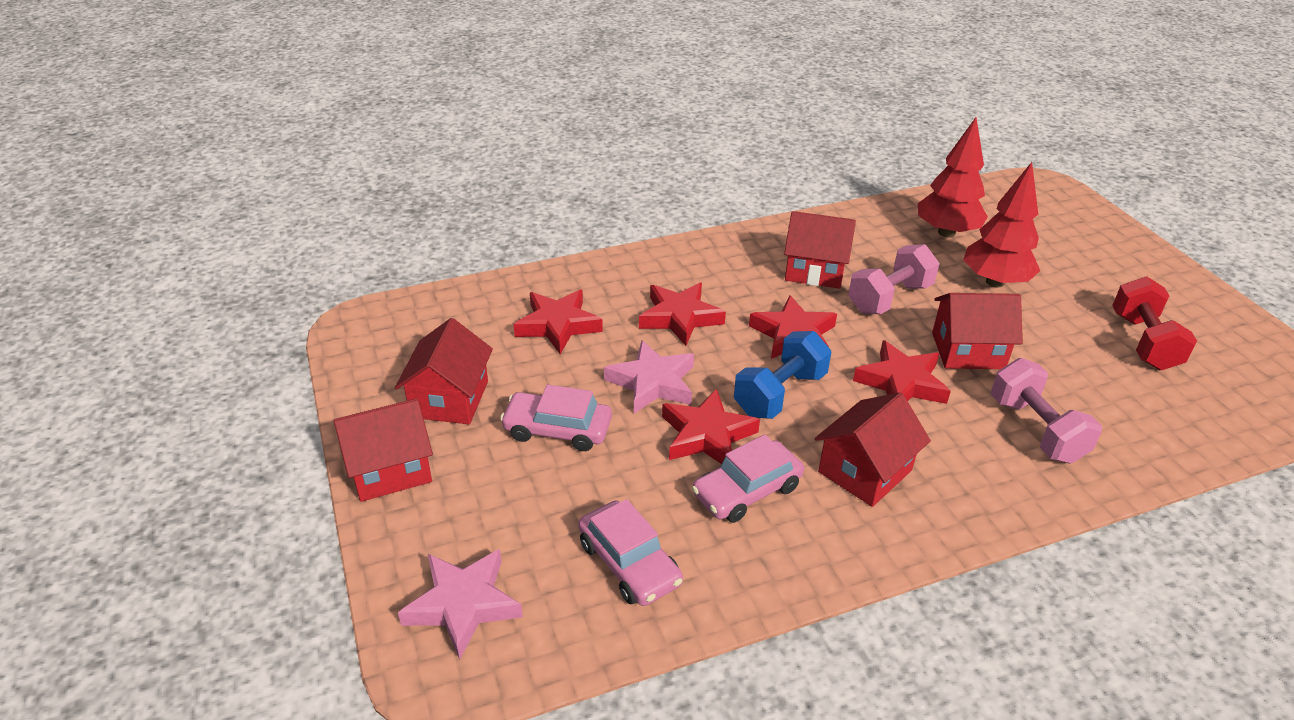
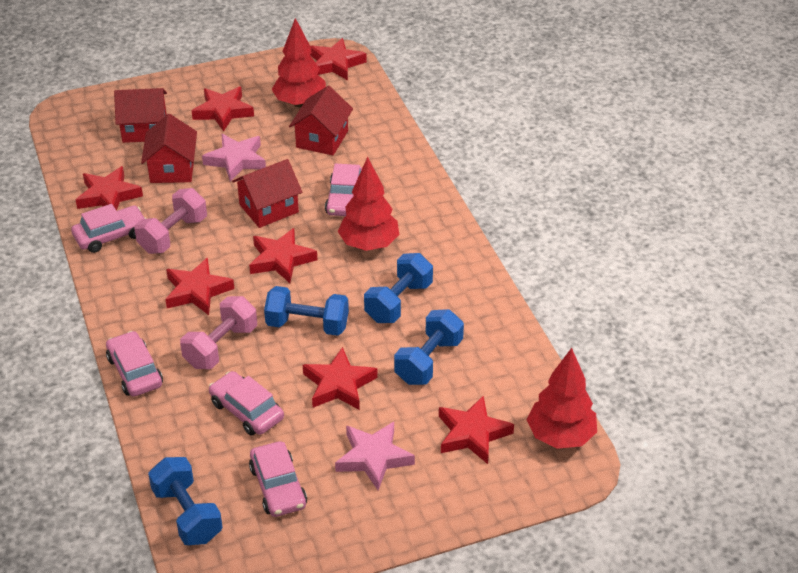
blue dumbbell: [734,331,831,419] = 1 -> [148,457,223,545] [264,286,349,336] [364,253,433,323] [394,309,464,385] = 4
pink car: [500,385,612,451] [578,499,683,606] [692,435,804,523] = 3 -> [71,204,147,253] [106,331,163,397] [209,371,284,436] [249,441,307,517] [325,163,362,216] = 5
red dumbbell: [1112,276,1197,370] = 1 -> none = 0
red house: [334,398,433,502] [395,318,493,424] [784,211,856,289] [815,392,931,507] [932,293,1023,369] = 5 -> [114,88,167,143] [141,114,197,183] [232,159,302,228] [289,86,353,155] = 4
red star: [513,290,603,354] [639,283,726,346] [662,388,760,464] [749,295,837,359] [853,340,951,404] = 5 -> [76,166,143,211] [165,258,234,315] [192,87,254,132] [249,228,317,283] [303,347,378,410] [310,38,367,80] [439,396,514,464] = 7
red tree: [918,118,988,237] [963,162,1040,288] = 2 -> [271,18,326,107] [338,157,399,251] [527,348,597,449] = 3

